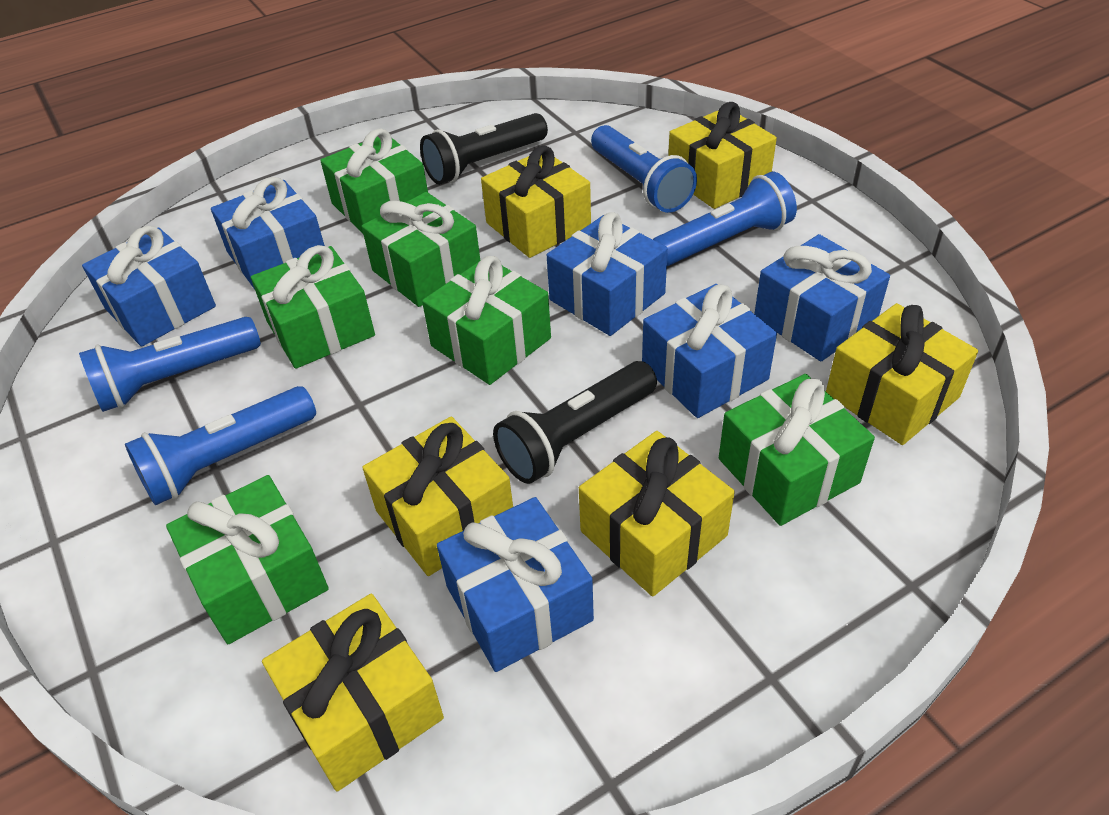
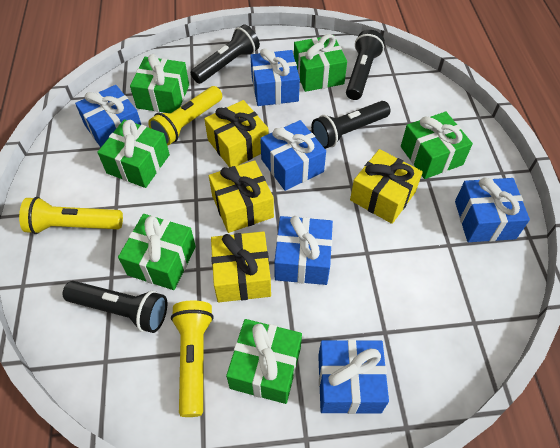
black flashlight: [420,113,548,185] [493,361,657,484] = 2 -> [63,281,167,333] [191,24,260,84] [311,101,391,149] [346,30,385,100] = 4
blue flashlight: [79,317,261,412] [125,386,316,505] [591,125,697,213] [653,172,797,266] = 4 -> none = 0
yellow flashlight: none = 0 -> [19,197,123,234] [148,86,222,146] [171,300,214,417] = 3
yellow gift: [262,594,444,792] [362,416,513,576] [481,146,591,258] [579,431,735,597] [668,102,777,209] [826,303,978,445] = 6 -> [204,100,269,167] [209,160,274,233] [211,231,271,302] [350,149,423,224] = 4

